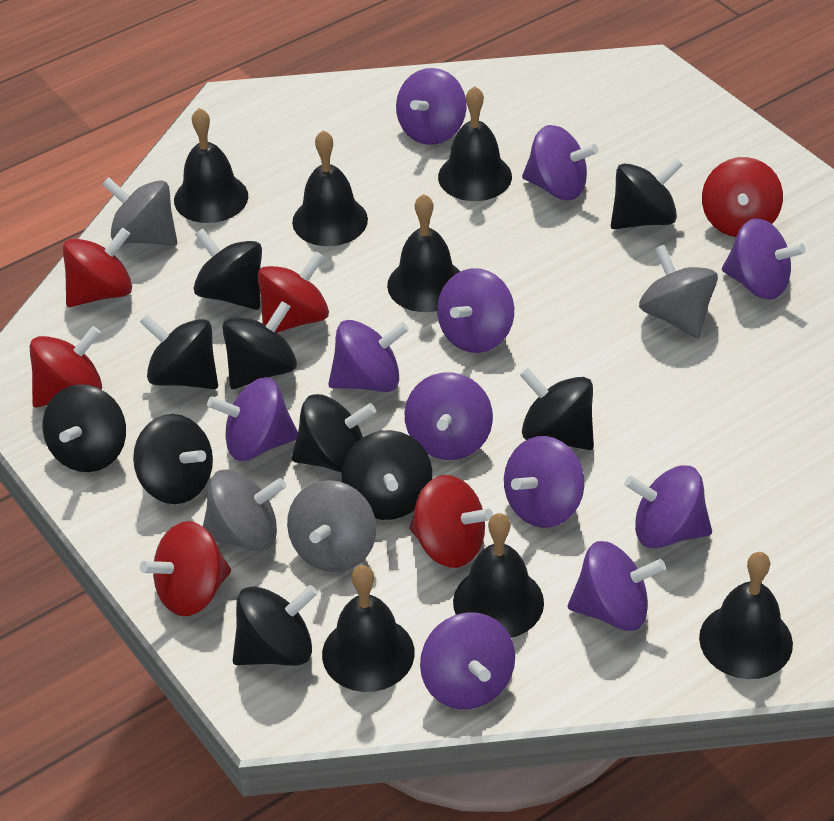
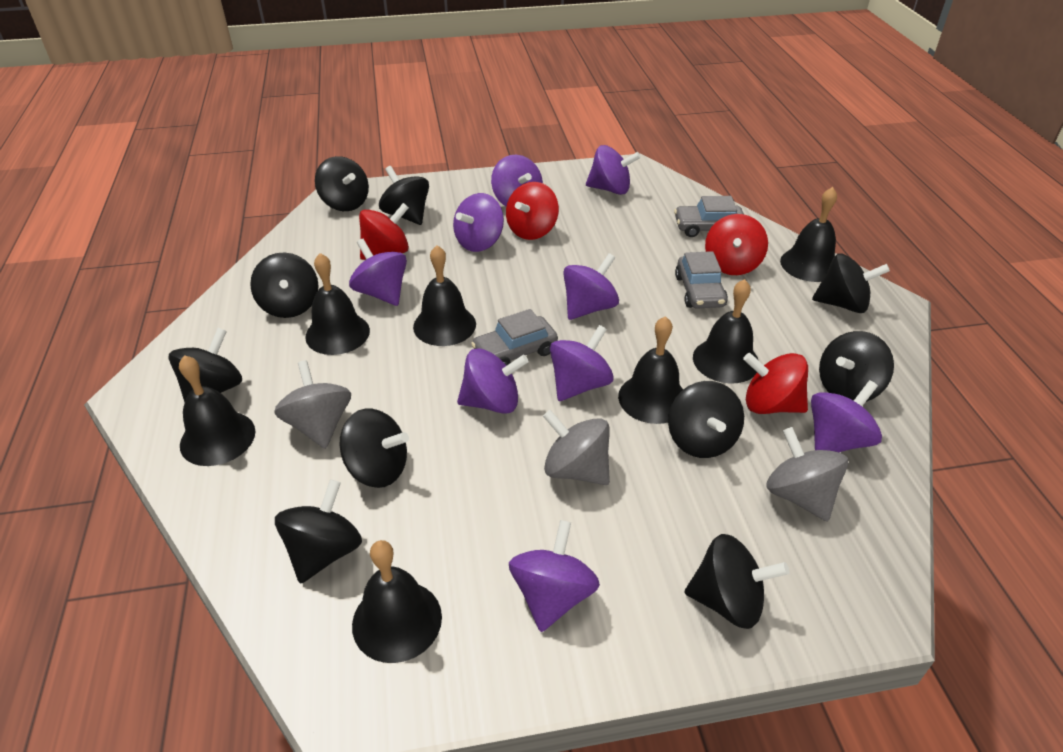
grey car: none = 0 -> [471,309,558,366] [674,196,744,237] [675,251,728,309] = 3
grey spinning top: [102,177,177,246] [203,469,286,551] [287,480,376,572] [639,245,718,339] = 4 -> [274,360,351,449] [543,410,610,485] [766,427,848,521] = 3
purple spinning top: [207,377,298,461] [328,320,409,392] [396,68,467,145] [405,372,493,460] [420,612,515,709] [437,268,514,353] [504,436,584,528] [522,125,598,200] [568,541,666,631] [624,465,712,548] [722,218,806,300] = 11 -> [349,239,407,306] [453,193,504,252] [457,348,529,414] [491,155,543,207] [509,520,600,632] [550,325,614,401] [563,253,619,320] [586,145,641,195] [811,380,882,452] = 9
red spinning top: [30,326,102,408] [63,228,132,307] [140,521,231,616] [257,251,329,333] [409,475,493,568] [702,157,783,237] = 6 -> [359,203,409,260] [506,182,559,240] [705,214,768,275] [743,353,808,414] = 4

